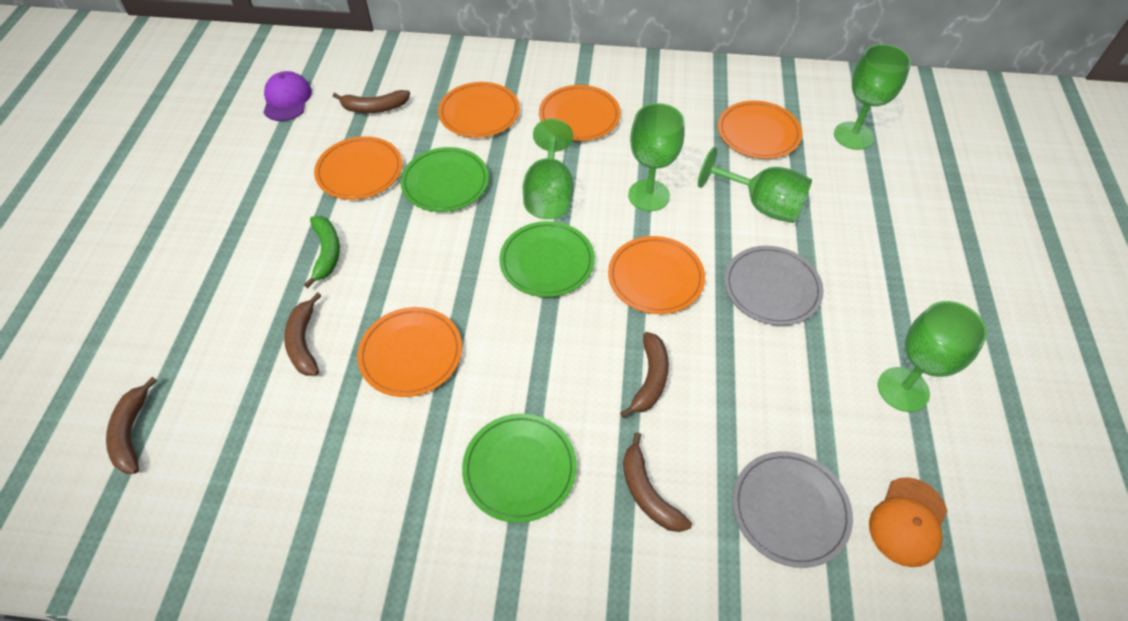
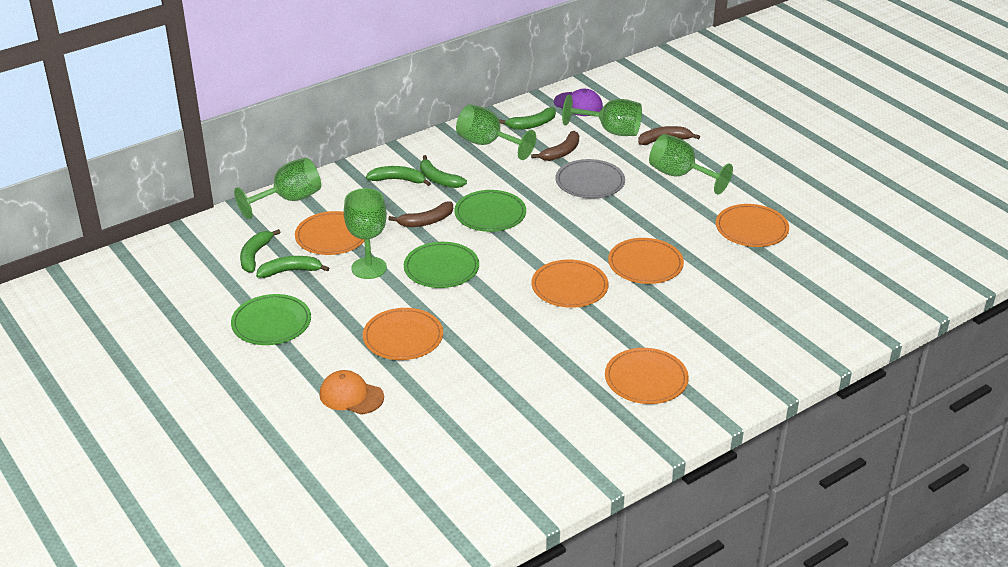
brown banana: [106,377,157,474] [284,292,321,376] [333,90,410,113] [620,332,669,418] [623,432,692,532] = 5 -> [388,201,453,227] [531,131,579,161] [638,126,700,145] = 3
green banana: [304,216,340,288] = 1 -> [240,229,281,273] [256,256,329,278] [366,166,431,186] [420,155,467,188] [499,107,556,130] = 5
grey plate: [724,246,824,325] [732,451,853,568] = 2 -> [556,159,625,199] = 1

